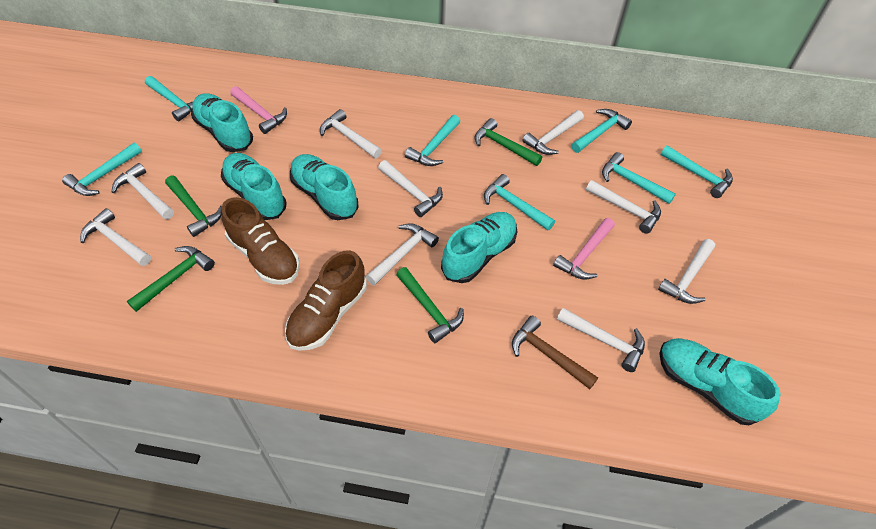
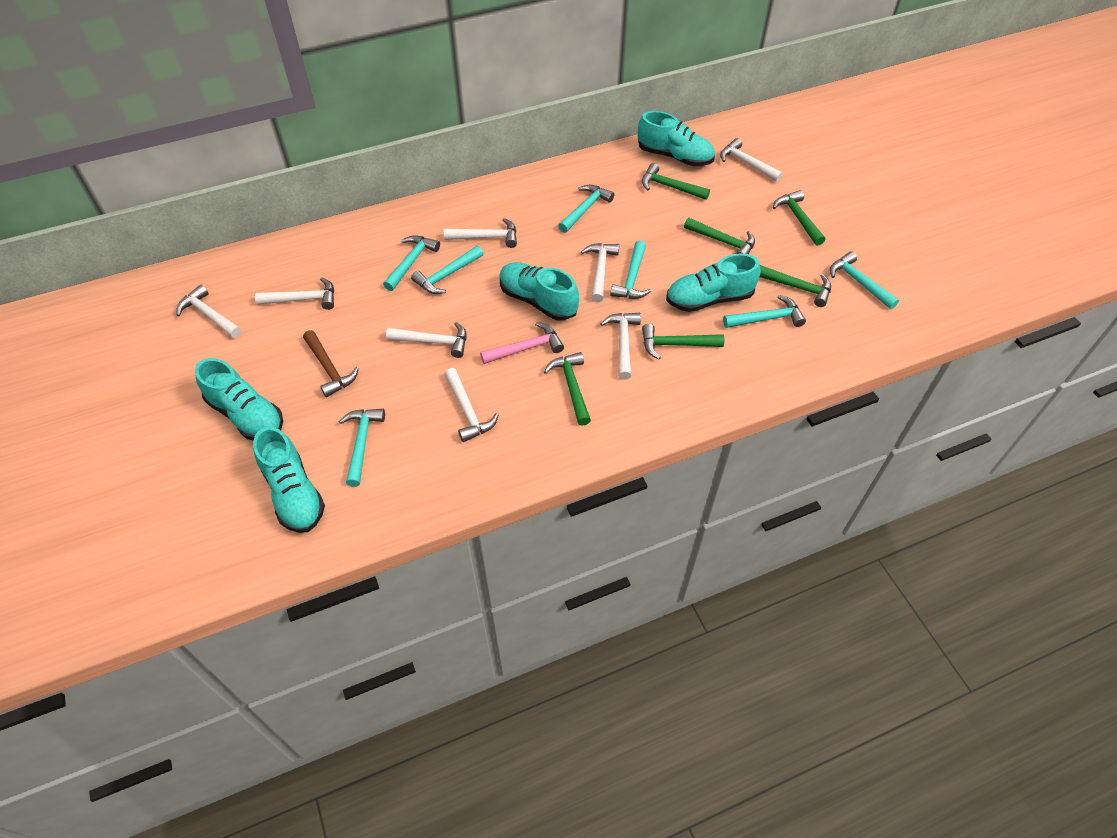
brown shoe: [222,197,300,285] [285,250,367,351] = 2 -> none = 0
green hammer: [127,246,215,312] [165,176,222,237] [396,267,464,343] [475,118,542,166] = 4 -> [544,352,591,426] [642,163,710,200] [642,324,724,359] [684,218,755,254] [760,265,831,307] [773,190,825,246] = 6
pink hammer: [230,86,287,134] [553,218,615,280] = 2 -> [480,322,564,364] = 1
white hammer: [80,208,151,266] [112,163,174,219] [320,109,382,158] [366,223,439,285] [378,160,443,217] [522,110,584,155] [557,308,645,372] [586,180,661,234] [658,239,715,304] = 9 -> [176,285,242,338] [255,277,334,310] [386,322,467,358] [444,218,517,248] [444,368,499,442] [581,243,619,302] [600,313,641,380] [720,138,783,182] = 8

